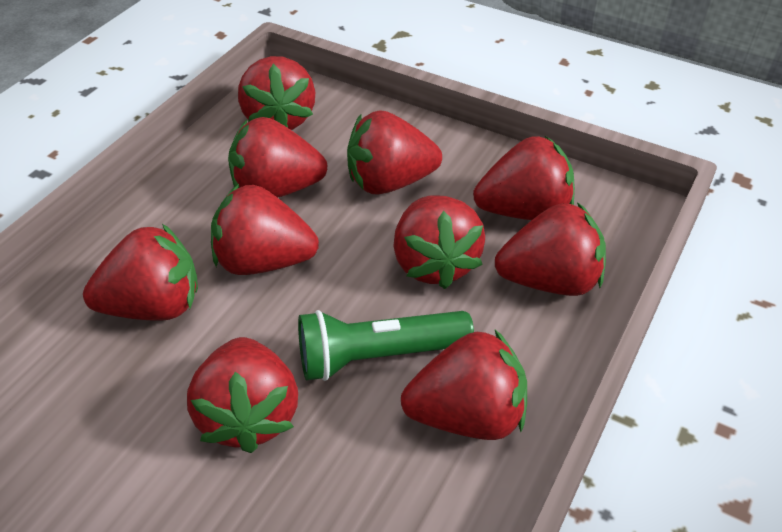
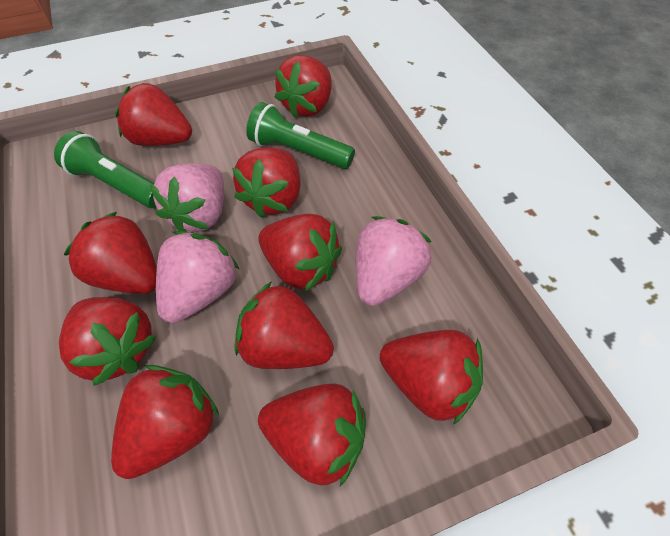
green flashlight: [298,310,474,381] = 1 -> [54,131,156,208] [246,102,355,169] = 2
pink strawberry: none = 0 -> [150,163,224,232] [156,231,239,323] [356,216,431,306] = 3

